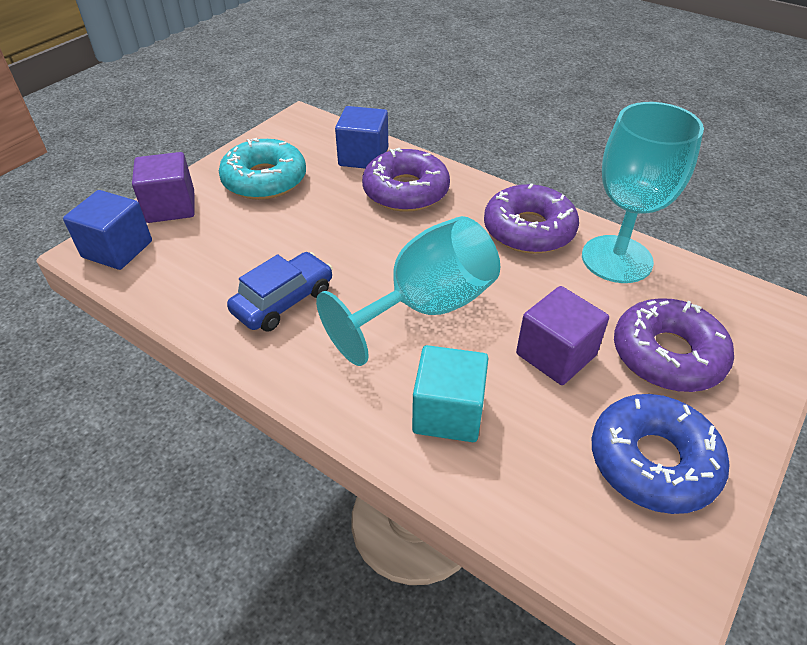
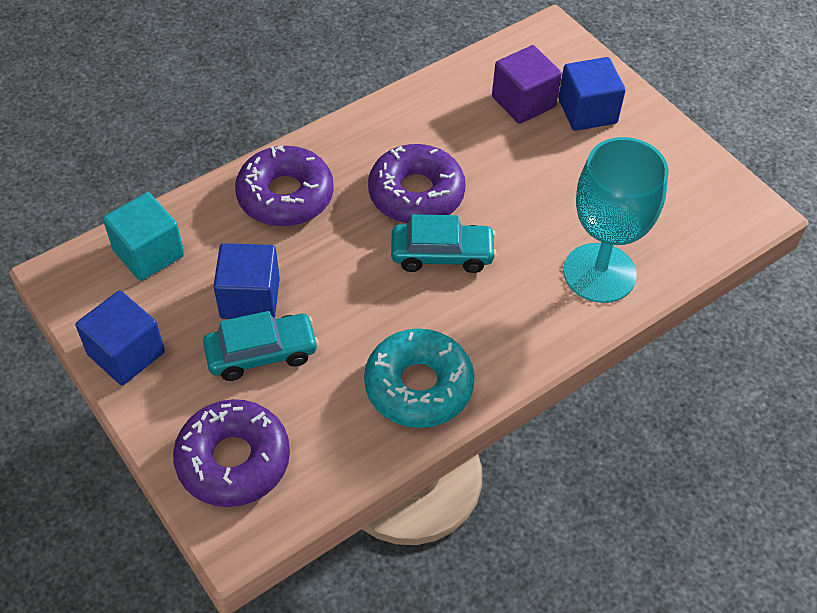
blue car: [227,252,333,332] = 1 -> none = 0
blue cube: [63,190,152,270] [335,106,388,169] = 2 -> [75,291,165,385] [213,243,280,319] [558,57,626,131] = 3
blue donut: [592,394,729,514] = 1 -> none = 0
purple cube: [132,152,195,223] [516,286,609,385] = 2 -> [492,45,562,124] = 1
turquoise car: none = 0 -> [203,311,319,381] [391,214,497,273] = 2
turquoise goblet: [316,216,500,366] [582,102,704,283] = 2 -> [563,137,668,303] = 1

